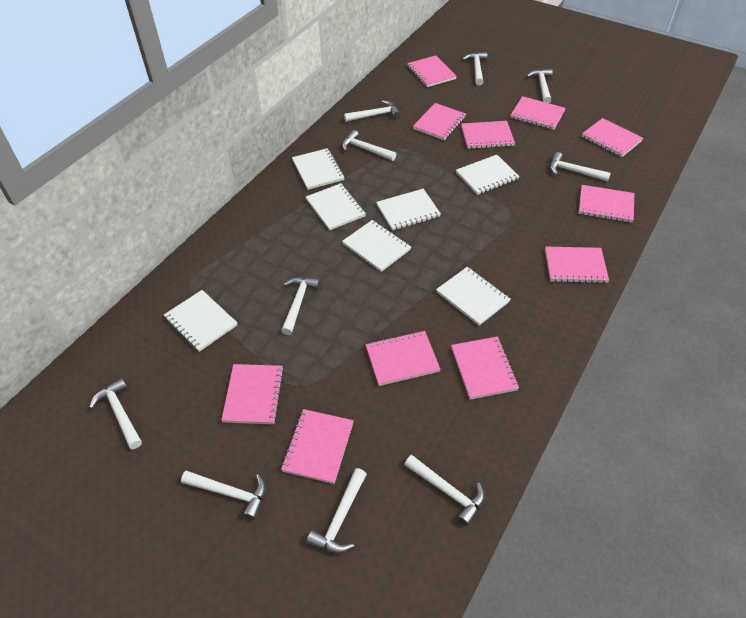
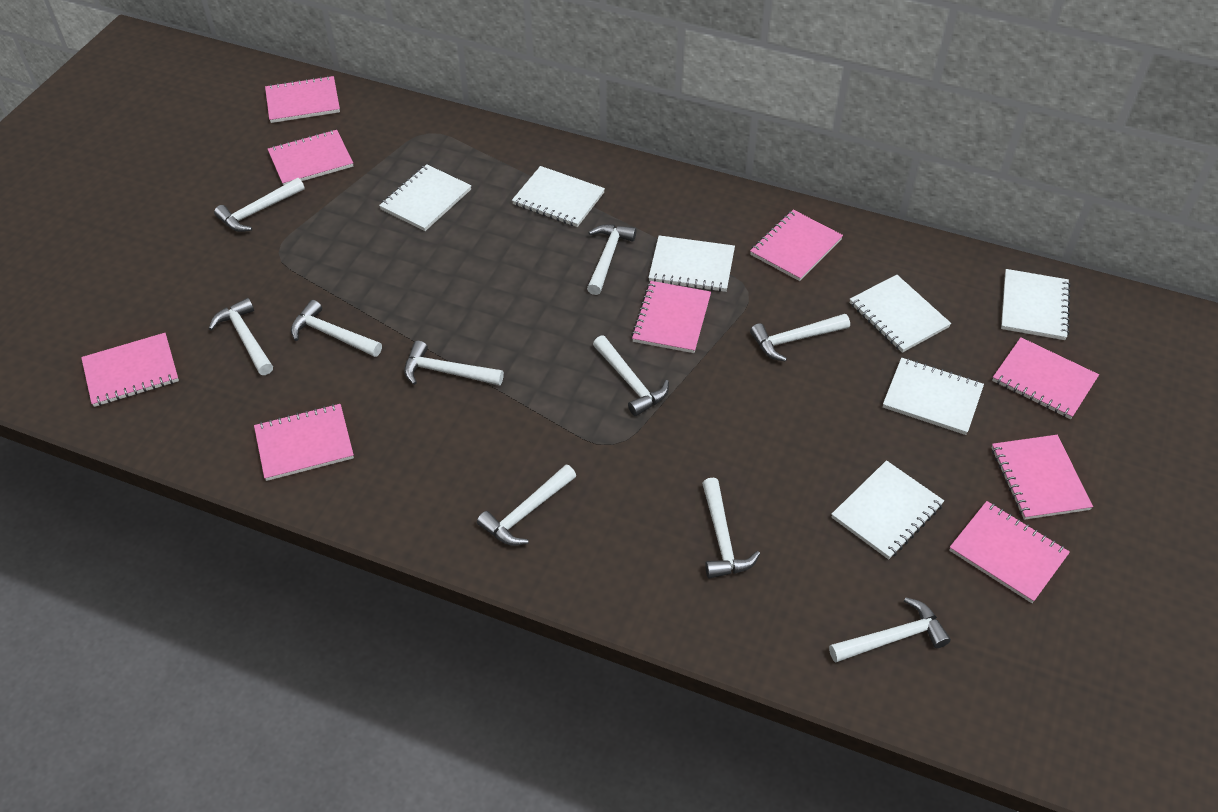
pink notebook: [221,364,284,424] [281,409,354,484] [366,331,441,386] [407,55,457,87] [413,103,466,140] [451,336,519,400] [461,121,515,149] [510,96,566,130] [545,247,609,284] [579,185,634,223] [582,118,643,157] = 11 -> [81,333,179,407] [254,404,354,481] [265,76,340,123] [268,130,353,185] [631,281,711,353] [750,210,843,281] [949,501,1070,603] [992,337,1099,419] [992,435,1093,520] = 9

